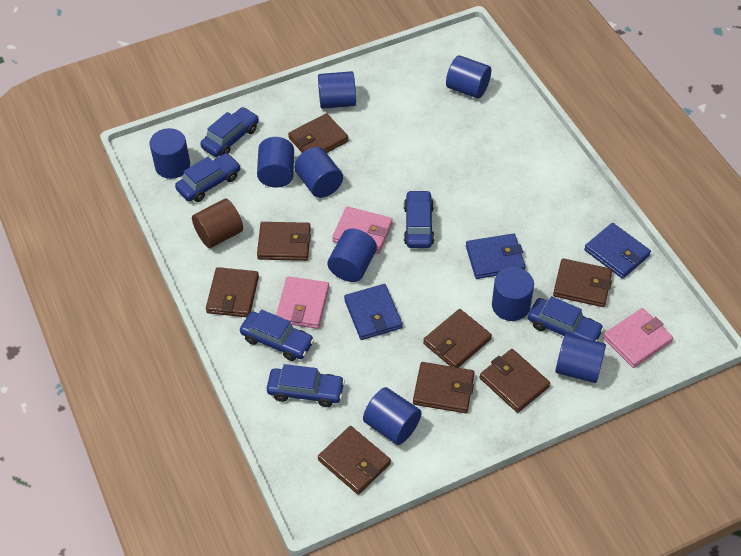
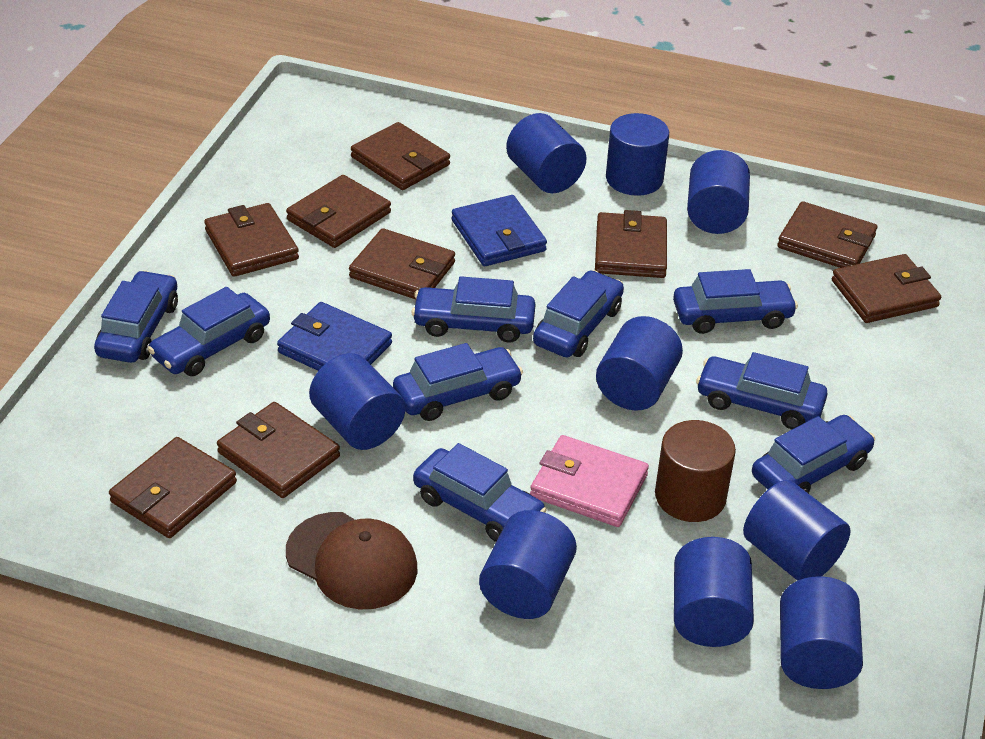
blue car: [175,153,241,202] [200,107,259,157] [240,310,314,361] [267,364,345,407] [404,190,434,248] [528,296,604,342] = 6 -> [94,270,178,363] [148,287,270,376] [393,343,523,421] [411,276,535,343] [413,443,547,542] [533,270,624,358] [673,269,798,334] [696,352,827,429] [752,415,875,493] = 9
blue wallet: [344,284,402,340] [466,234,526,279] [584,223,651,279] = 3 -> [277,302,392,371] [452,195,547,266] = 2
brown cap: none = 0 -> [286,512,418,609] = 1
brown wallet: [206,267,259,317] [257,222,311,261] [288,113,349,153] [318,426,391,495] [413,362,474,413] [423,309,492,368] [480,349,550,413] [553,258,612,307] = 8 -> [109,437,237,538] [204,203,299,277] [217,402,340,498] [286,175,391,248] [349,228,455,299] [351,122,450,190] [595,210,667,278] [777,201,877,268] [832,254,941,323] = 9
pink wallet: [276,277,329,329] [332,206,393,254] [603,308,673,368] = 3 -> [530,435,649,527] = 1

